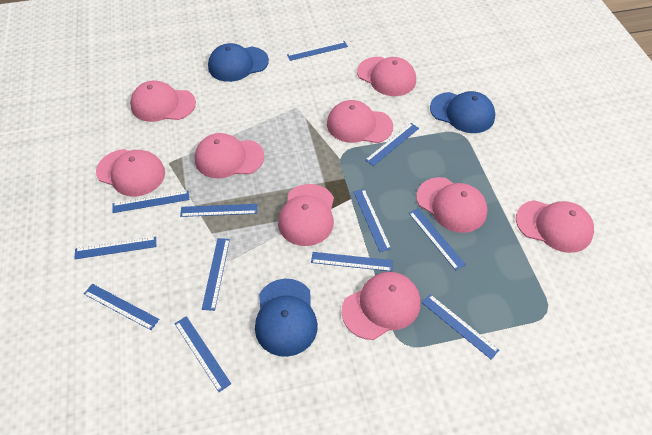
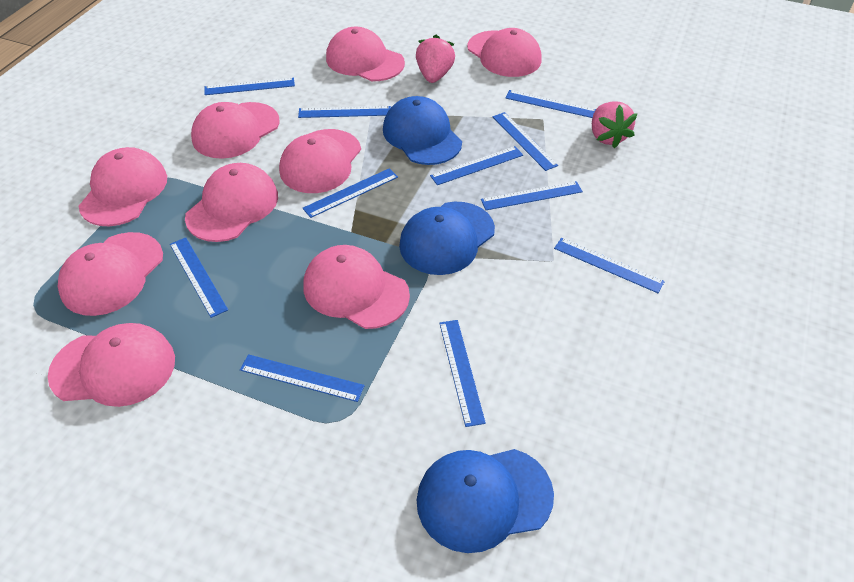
blue ruler: [74,236,156,259] [84,284,159,330] [112,191,190,213] [175,316,231,392] [180,204,257,217] [202,238,230,311] [287,41,348,61] [311,252,393,272] [354,189,391,252] [365,123,419,166] [409,208,466,270] [422,294,499,360] = 12 -> [170,238,228,318] [204,78,295,95] [240,354,365,402] [298,106,391,118] [303,168,398,218] [430,146,523,185] [439,320,486,427] [481,181,583,210] [493,112,558,171] [506,90,596,118] [554,238,665,293] = 11
pink strawberry: none = 0 -> [416,35,455,83] [592,101,637,148] = 2

